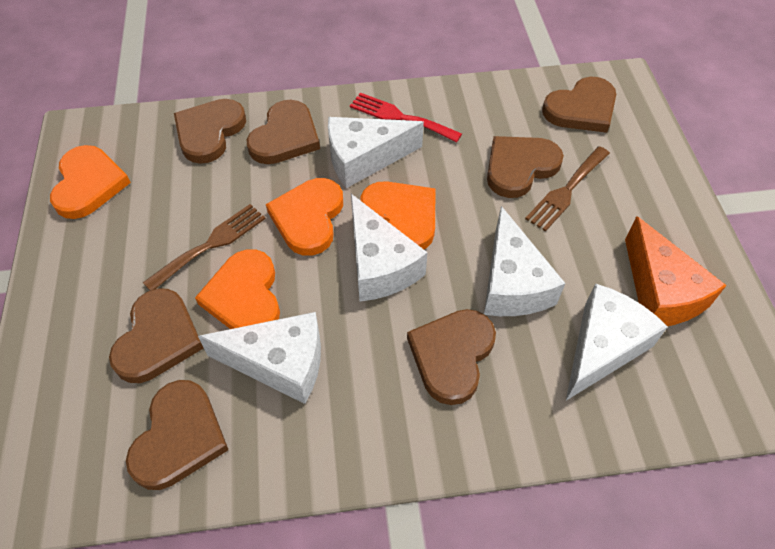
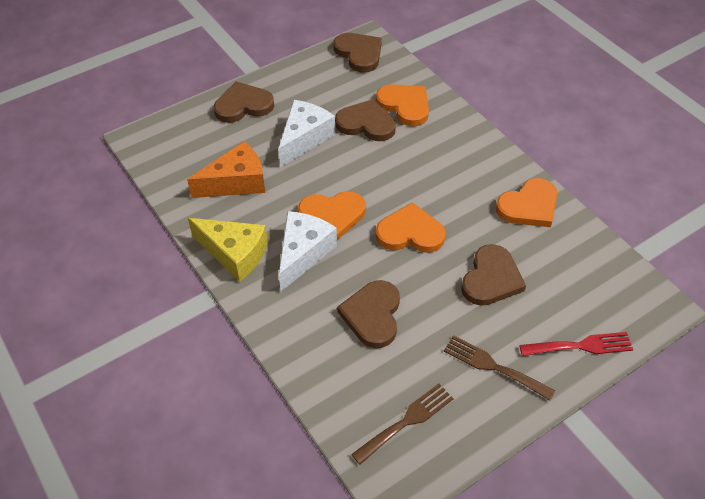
brown heart: [109,288,204,383] [126,380,228,490] [174,99,246,164] [247,100,320,164] [407,309,496,405] [487,136,564,198] [542,77,616,133] = 7 -> [214,82,274,123] [333,33,382,72] [335,99,396,141] [337,280,400,348] [461,244,526,306] = 5
white cheese: [198,312,321,404] [328,117,424,188] [351,194,428,302] [484,206,565,316] [566,283,668,401] = 5 -> [278,100,335,167] [279,211,337,291] = 2
yellow cheese: none = 0 -> [188,218,268,282] = 1

